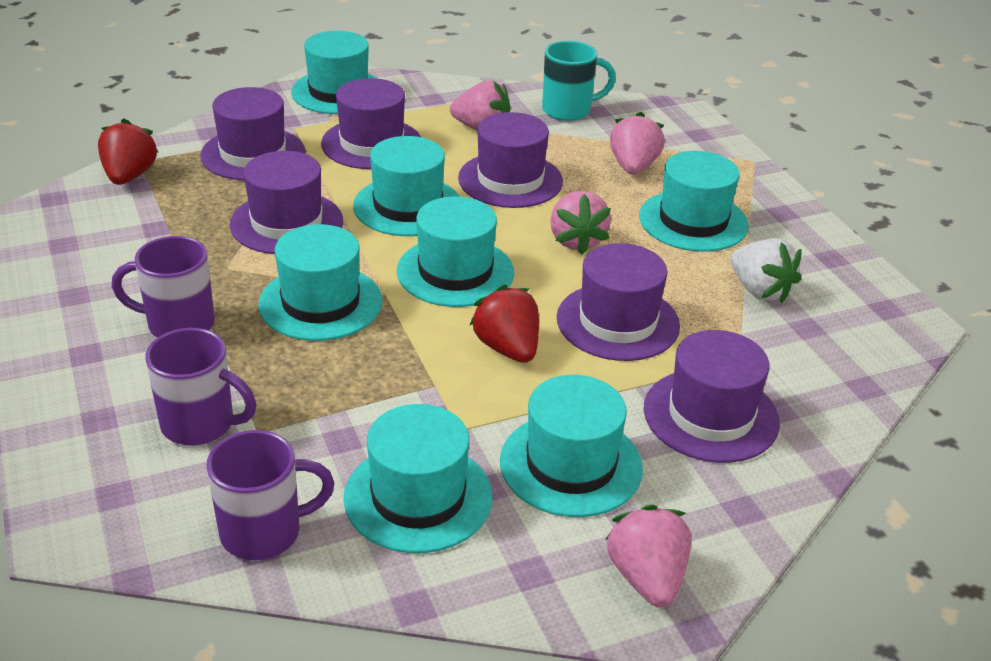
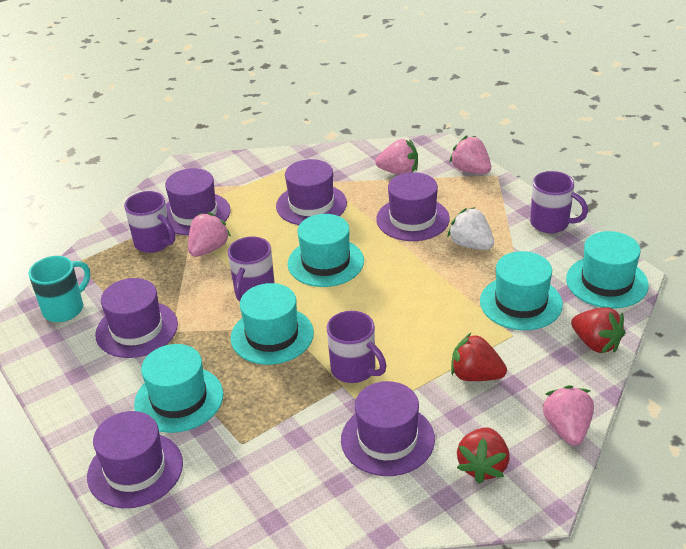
purple mug: [112,236,215,338] [145,328,256,445] [207,430,335,560] = 3 -> [124,191,175,253] [228,236,275,301] [327,311,386,383] [530,171,588,233] = 4
red strawberry: [98,118,158,185] [469,284,539,363] = 2 -> [451,333,507,381] [457,428,510,484] [571,307,625,353] = 3
turquoise hat: [258,224,382,341] [291,31,378,114] [344,404,493,553] [353,136,460,236] [397,196,514,307] [500,375,643,517] [639,151,749,252] = 7 -> [134,344,223,433] [230,283,314,365] [288,214,364,287] [480,251,563,330] [566,231,649,308] = 5

